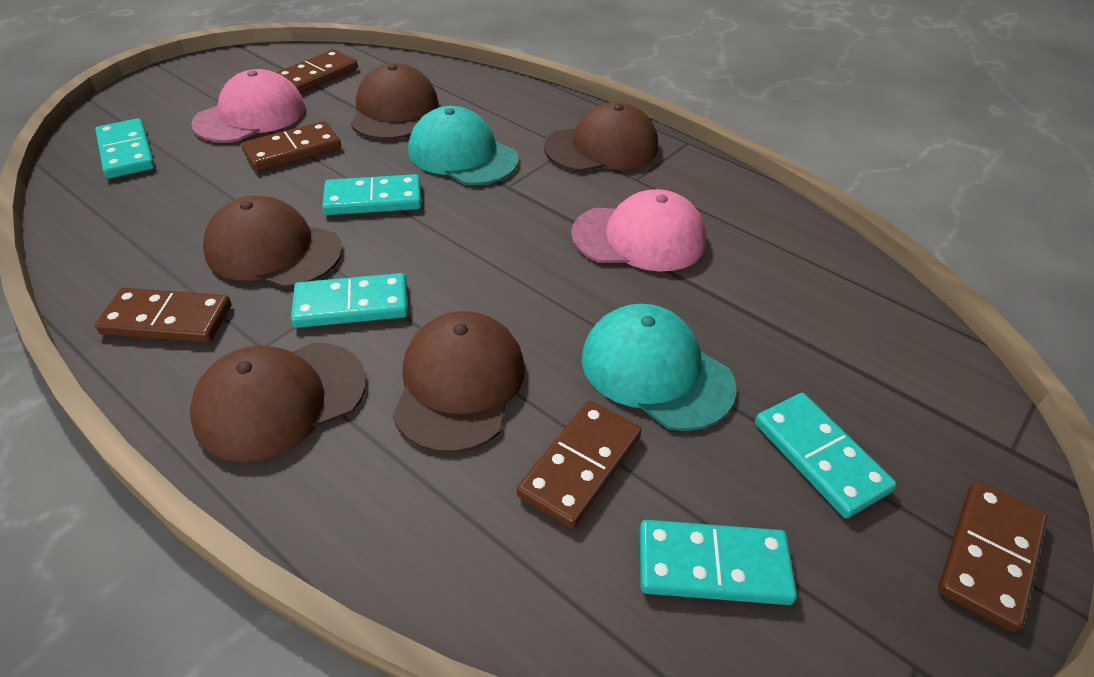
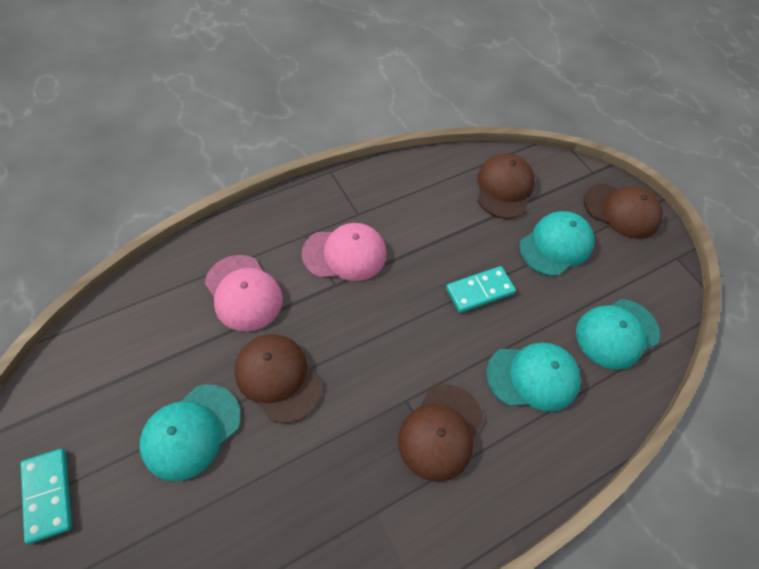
brown cap: [190,343,366,462] [203,196,343,288] [351,63,438,140] [393,311,525,453] [544,102,658,172] = 5 -> [235,334,322,423] [398,384,484,482] [477,153,535,219] [584,184,663,239] = 4
brown domino: [95,288,231,343] [242,121,341,171] [275,49,358,93] [517,401,642,529] [938,481,1047,632] = 5 -> none = 0
turquoise cap: [408,106,519,185] [582,304,737,431] = 2 -> [139,384,241,481] [486,343,581,412] [519,211,594,276] [576,299,660,370] = 4
turquoise domino: [95,118,155,179] [291,273,408,328] [322,174,421,215] [640,520,797,605] [755,393,897,518] = 5 -> [20,449,72,544] [446,266,516,313] = 2

